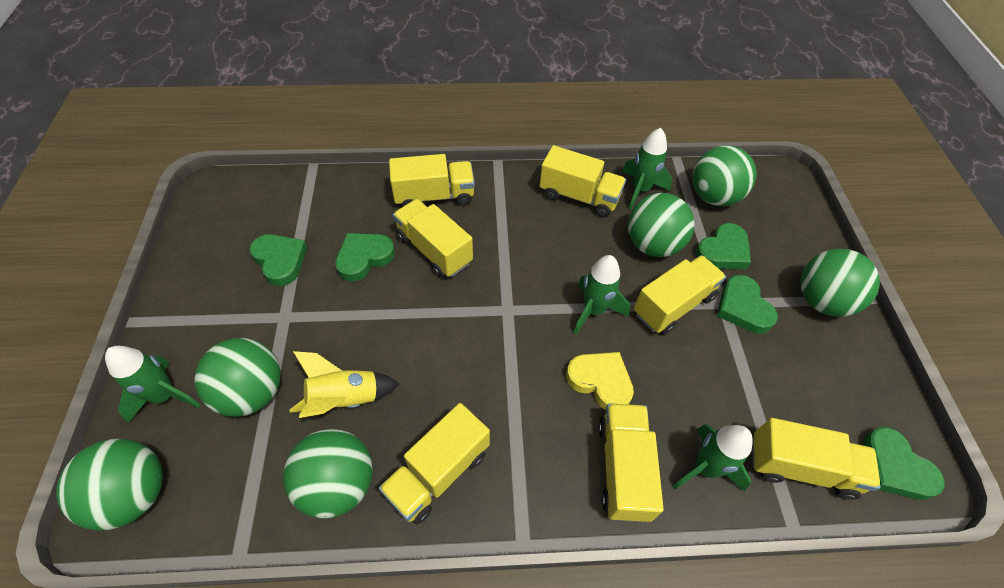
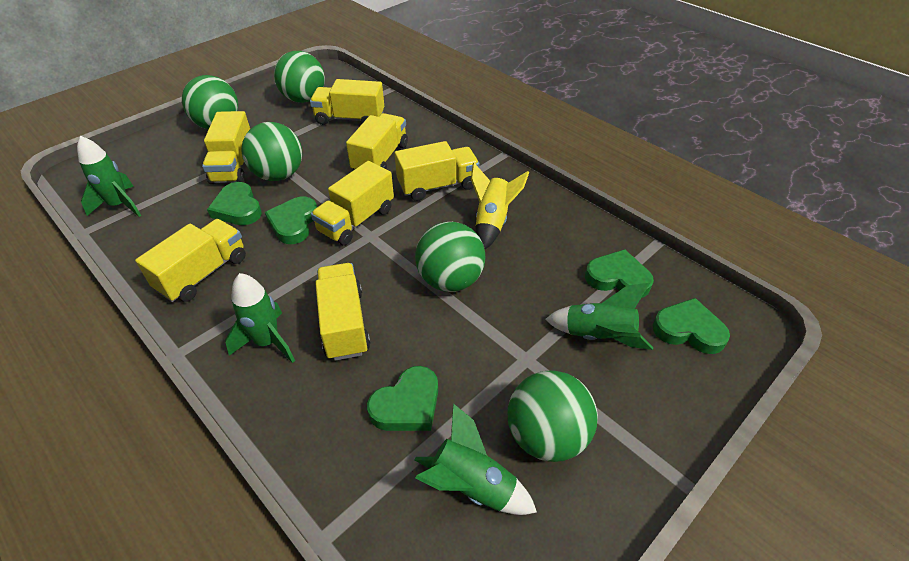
green ball: [56,439,163,531] [195,338,281,417] [283,429,373,519] [628,193,694,257] [692,145,757,206] [800,249,880,317] = 6 -> [182,75,238,129] [241,122,302,181] [274,51,325,103] [415,222,485,292] [508,370,598,462] = 5
yellow heart: [566,352,634,410] = 1 -> none = 0

